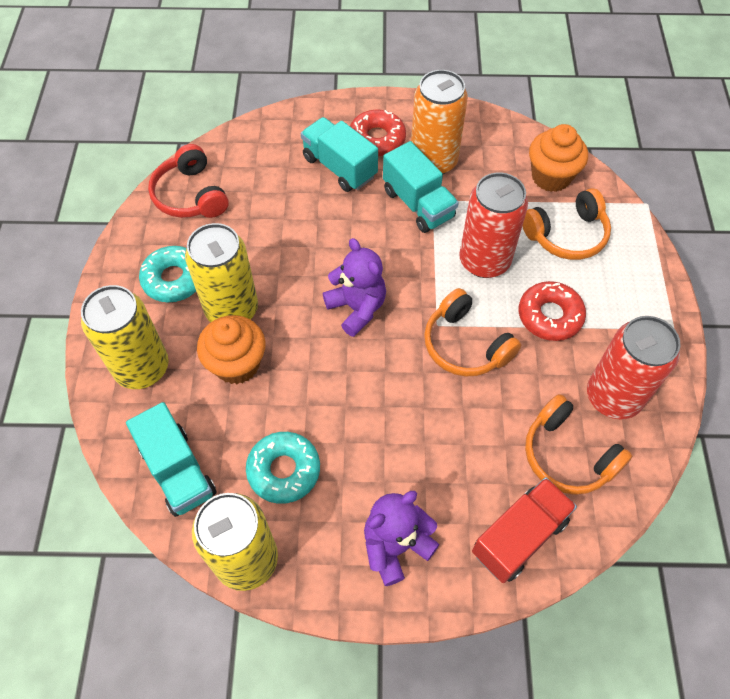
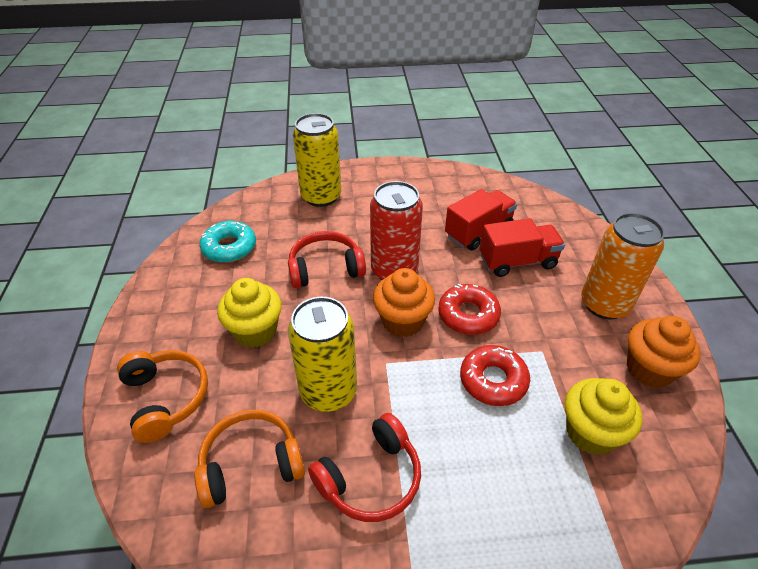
orange headphones: [424,288,521,377] [523,188,611,260] [525,394,632,495] = 3 -> [117,350,208,443] [195,409,305,508] = 2
purple teddy bear: [323,238,386,337] [364,491,440,586] = 2 -> none = 0
red can: [459,172,528,278] [587,316,681,420] = 2 -> [370,181,423,280] = 1
red headphones: [148,144,229,218] = 1 -> [288,231,366,288] [308,413,421,522] = 2
red truck: [472,477,577,583] = 1 -> [445,189,517,251] [480,218,565,277] = 2
turquoise donut: [139,246,196,302] [246,432,320,504] = 2 -> [199,221,256,263] = 1
turquoise truck: [126,402,217,517] [301,117,378,192] [383,141,459,233] = 3 -> none = 0
yellow can: [81,285,169,389] [185,223,258,322] [192,493,278,591] = 3 -> [288,297,357,412] [293,113,341,207] = 2
yellow cupcake: none = 0 -> [217,278,282,348] [565,378,642,455] = 2

